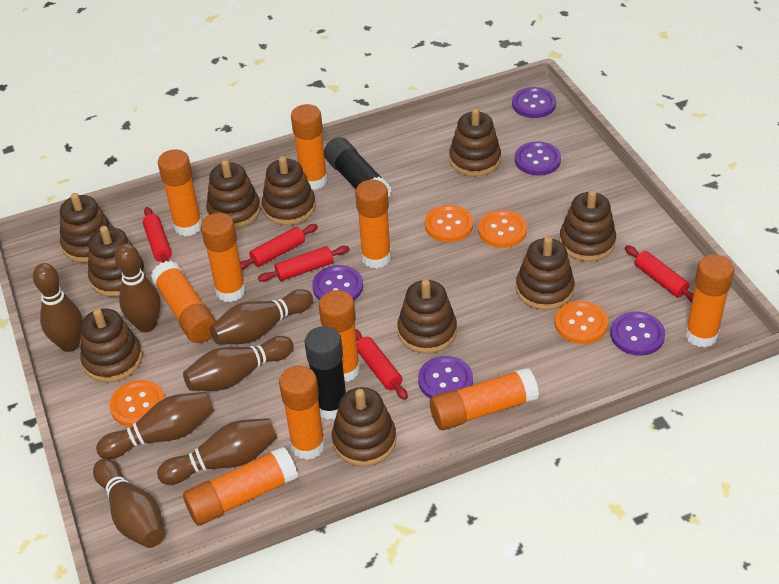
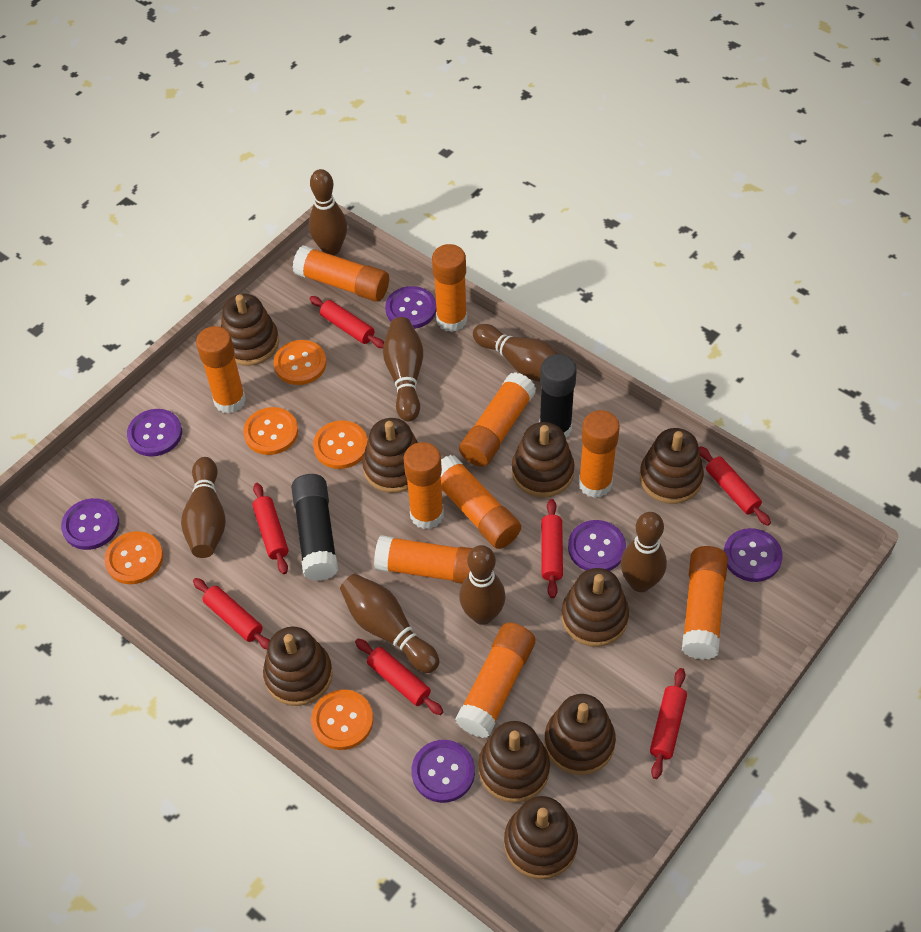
brown stacking toy: [60,193,114,263] [80,308,142,383] [88,226,146,297] [206,160,261,229] [262,156,316,225] [332,387,396,466] [397,279,457,354] [449,108,501,176] [516,237,574,310] [559,190,616,262] = 10 -> [221,294,279,366] [263,626,333,706] [362,418,418,493] [478,721,550,803] [504,796,578,879] [512,422,575,498] [544,694,616,775] [562,568,629,647] [640,428,704,504] = 9
orange button: [109,380,165,427] [425,205,473,242] [478,210,527,248] [555,301,608,344] = 4 -> [104,531,163,584] [243,407,298,455] [274,340,327,385] [311,689,373,750] [313,420,368,469] = 5
purple button: [312,265,363,301] [418,356,473,398] [512,87,556,118] [515,142,561,175] [610,311,665,356] = 5 -> [61,498,119,550] [127,409,182,457] [385,286,436,329] [412,740,475,803] [568,520,626,571] [723,528,783,582] = 6
red rolling pin: [143,207,172,263] [240,224,318,270] [258,246,349,282] [356,329,408,400] [625,245,694,302] = 5 -> [193,578,270,650] [253,483,288,574] [309,296,384,348] [355,639,443,715] [541,499,563,598] [650,668,687,779] [699,446,771,526] = 7

